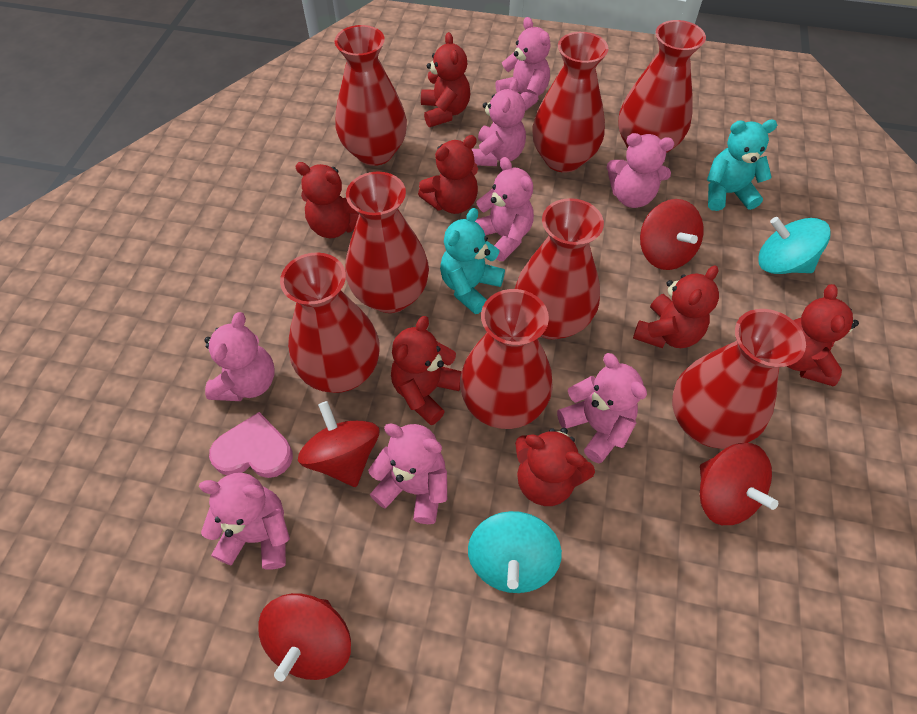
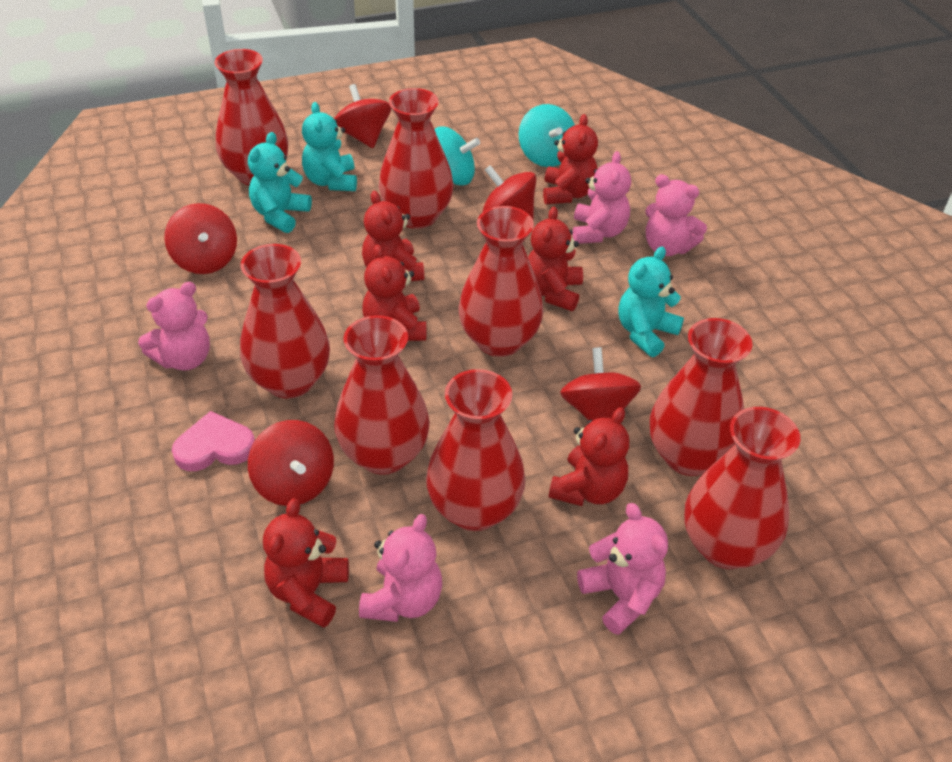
pink teddy bear: [199,473,290,569] [204,312,275,401] [368,423,447,524] [472,78,526,166] [475,157,534,261] [495,17,550,111] [557,353,647,463] [607,133,674,208] = 8 -> [138,282,210,371] [359,514,442,622] [573,151,631,244] [577,503,668,635] [645,174,707,256] = 5
red spinning top: [258,593,351,681] [298,401,379,487] [640,199,704,270] [700,443,778,525] = 4 -> [164,203,237,274] [248,420,334,506] [334,84,391,148] [483,165,536,219] [560,347,641,421] = 5
red teddy bear: [295,162,359,238] [391,316,462,425] [418,135,478,214] [421,32,470,127] [515,428,595,506] [633,265,719,348] [787,284,859,386] = 7 -> [263,499,349,628] [362,191,424,281] [362,244,426,341] [528,207,583,311] [543,114,598,204] [549,407,629,506] = 6
turquoise teddy bear: [440,208,505,314] [707,120,777,211] = 2 -> [248,132,312,233] [302,102,357,191] [618,246,684,357] = 3

